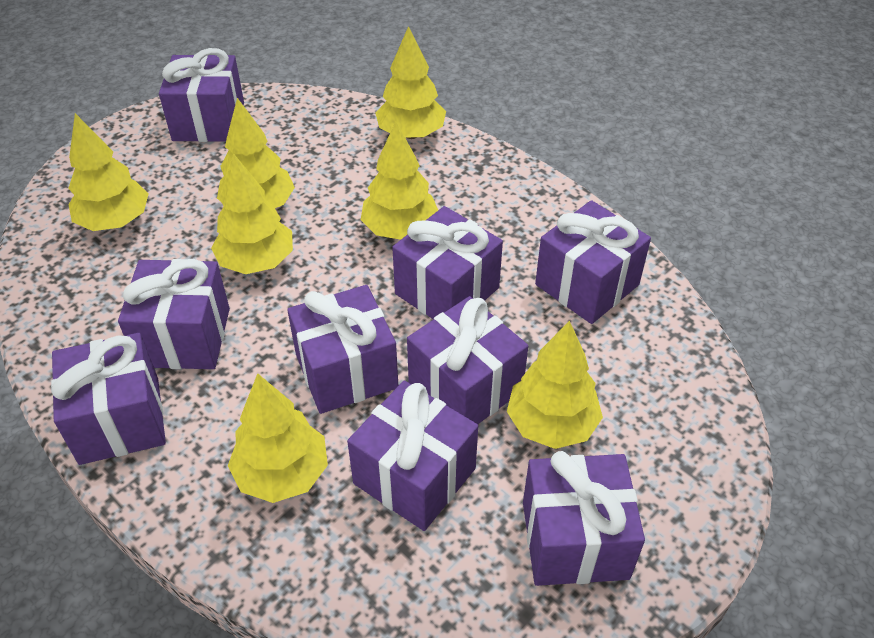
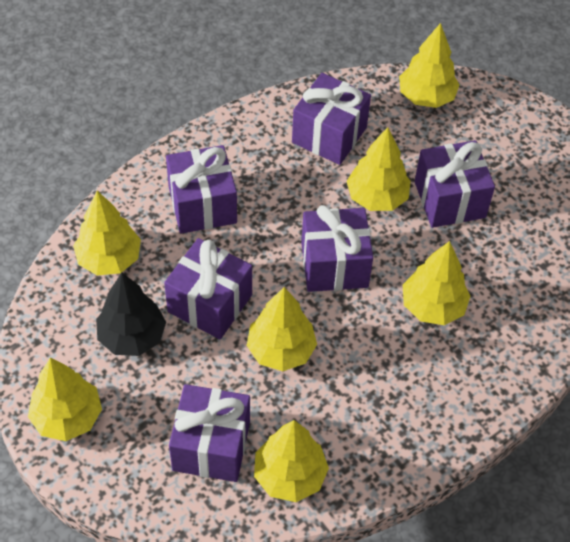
black tree: none = 0 -> [96,272,166,356] = 1
purple gift: [51,333,166,465] [118,259,230,369] [159,48,244,142] [287,285,398,414] [347,381,478,531] [392,206,503,320] [407,296,528,424] [523,451,645,586] [535,200,651,324] = 9 -> [164,238,252,339] [166,145,237,234] [169,384,250,482] [292,73,371,165] [301,205,373,292] [415,140,495,228] = 6

